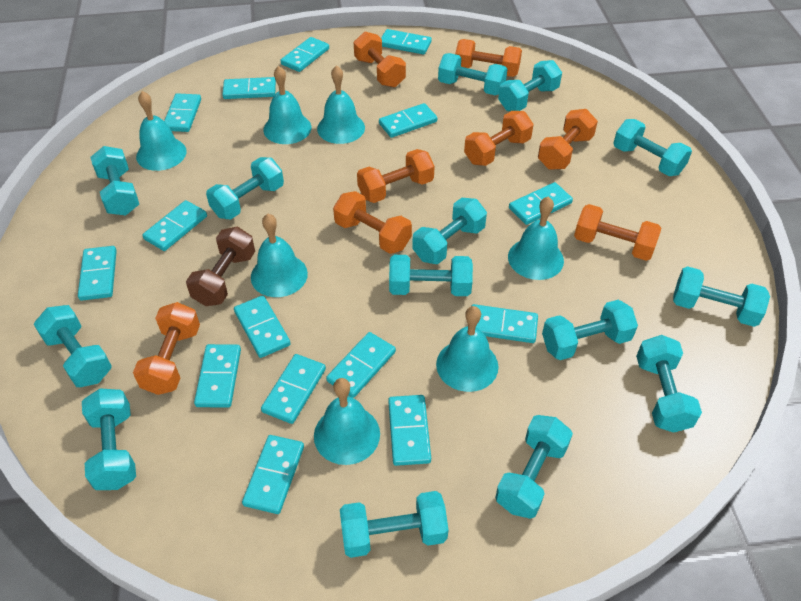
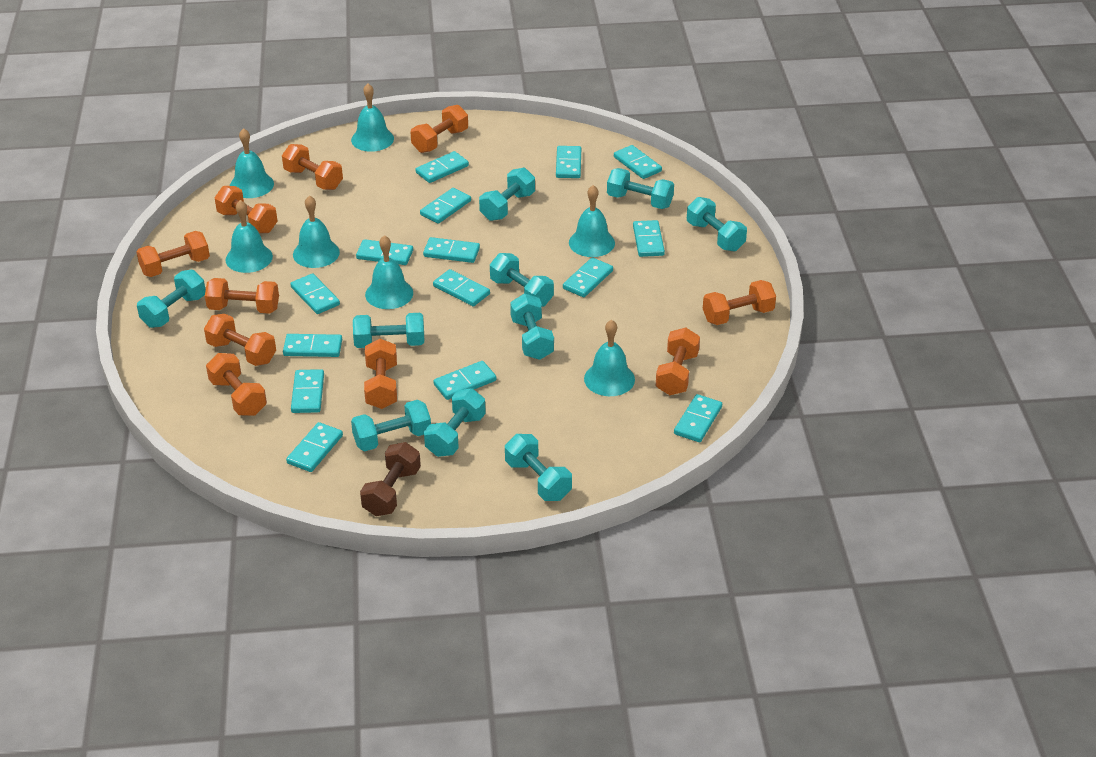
orange dumbbell: [133,302,200,395] [333,191,412,254] [354,32,406,87] [357,149,435,203] [455,39,522,77] [464,111,534,166] [538,109,598,170] [574,204,661,261] = 8 -> [136,231,210,277] [204,314,276,366] [205,278,279,314] [206,353,267,416] [214,186,277,233] [282,144,343,190] [364,339,397,409] [411,105,468,153] [656,327,700,395] [703,280,776,325] = 10
turquoise dumbbell: [34,305,112,387] [82,388,136,490] [91,146,139,215] [206,157,284,220] [340,491,449,558] [389,255,473,296] [412,198,487,264] [438,53,508,95] [495,415,573,519] [498,60,562,111] [542,300,638,360] [613,119,692,176] [636,335,702,432] [673,266,770,327] = 14 -> [137,270,206,328] [351,400,431,451] [353,313,424,348] [424,388,486,457] [479,168,535,221] [490,253,554,307] [505,434,572,501] [510,294,554,360] [607,168,674,209] [687,197,747,251] = 10

